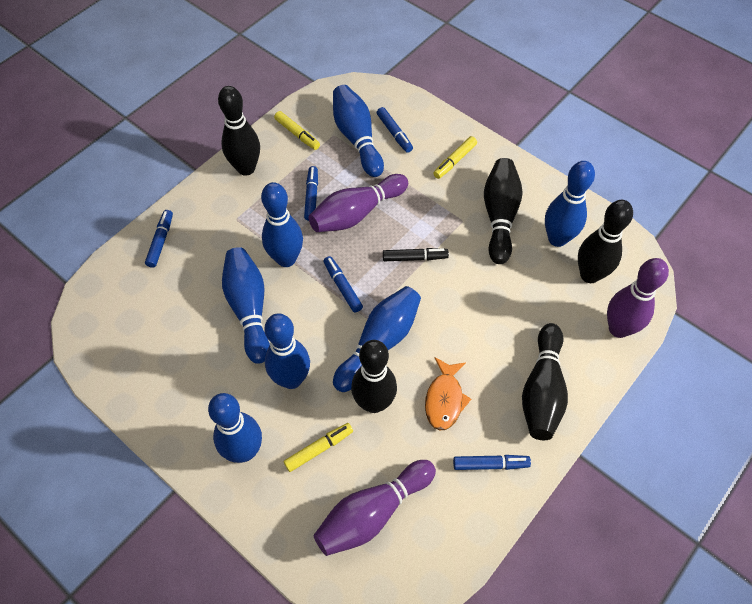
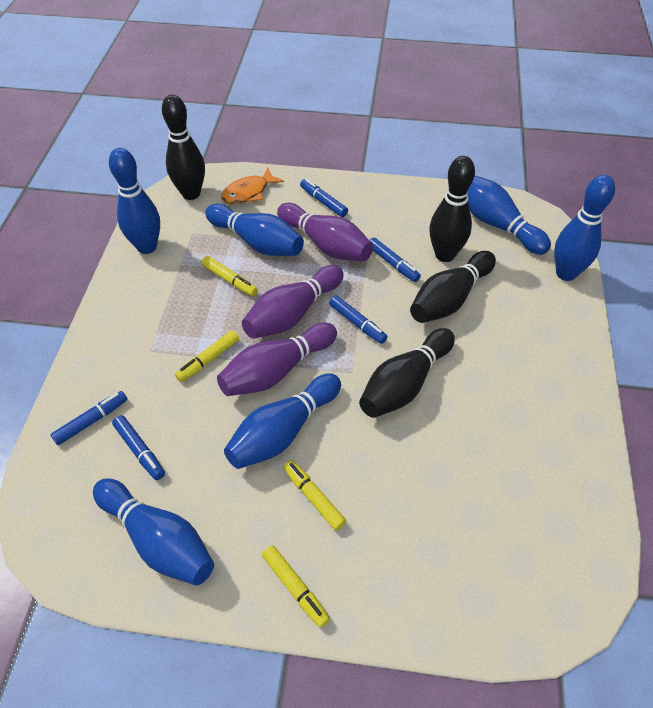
black bowling pin: [218,86,260,176] [351,340,397,413] [484,158,523,264] [522,323,568,440] [578,200,633,283] = 5 -> [162,95,205,200] [359,328,455,418] [410,251,496,323] [429,156,475,262] = 4
black marker: [383,248,449,261] = 1 -> none = 0
blue bowling pin: [208,393,262,463] [222,247,270,364] [261,182,303,267] [265,313,310,389] [333,85,384,177] [333,286,421,392] [545,161,595,247] = 7 -> [93,478,214,586] [109,148,160,254] [205,204,304,256] [224,373,341,469] [468,176,551,255] [554,175,615,281] = 6
yellow marker: [274,111,320,150] [283,423,353,472] [433,136,477,179] = 3 -> [175,330,239,382] [202,256,258,296] [262,545,330,627] [283,460,346,531] = 4

